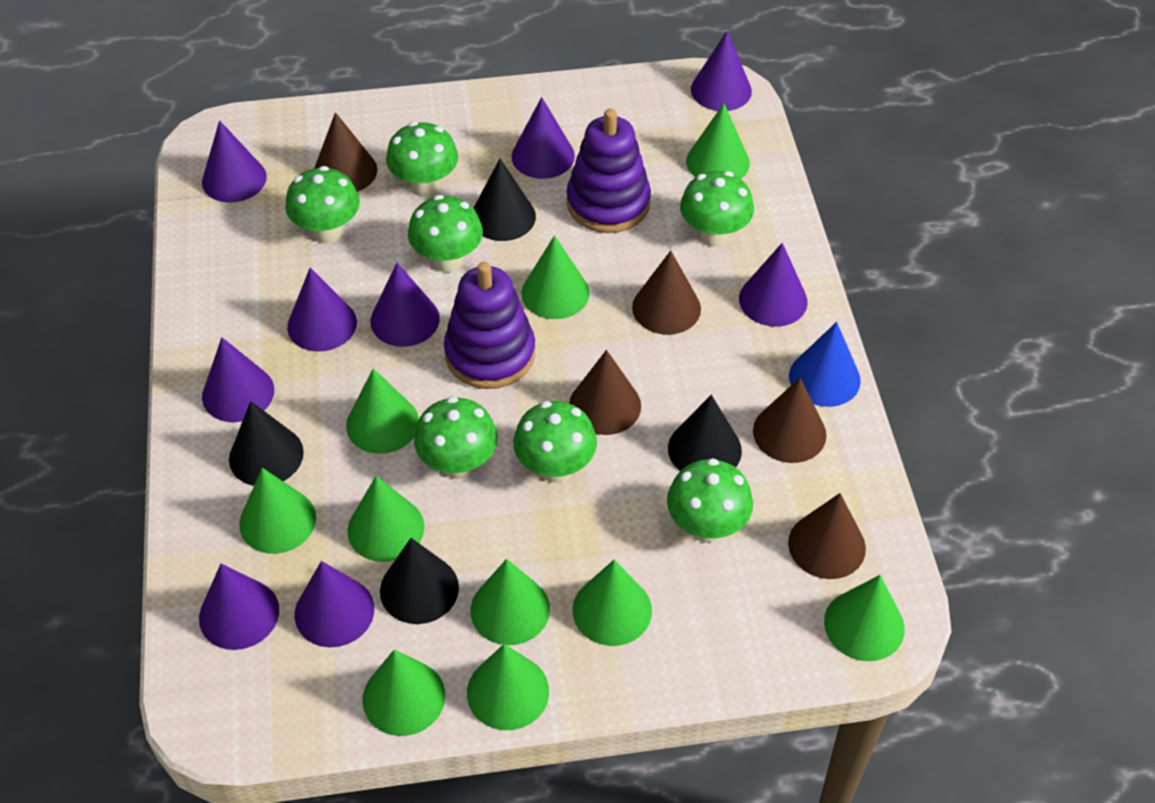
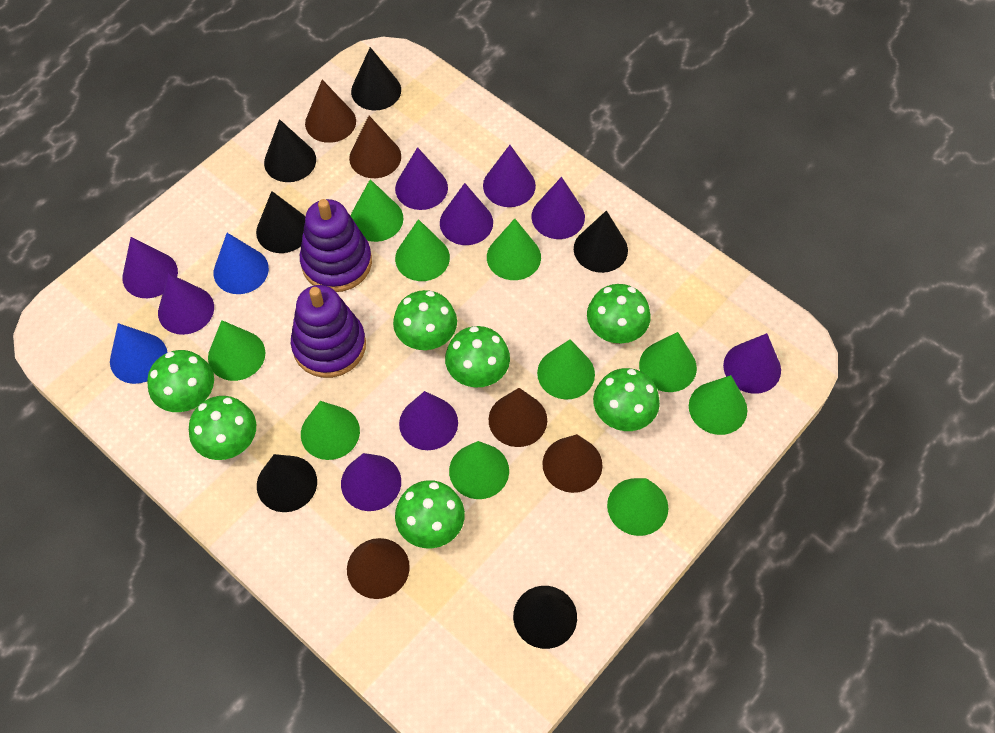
black cone: [229,401,304,486] [380,538,459,624] [474,159,536,241] [668,395,742,471] = 4 -> [256,191,305,253] [257,454,317,512] [264,119,316,182] [351,47,401,110] [513,586,577,649] [574,211,628,273] = 6
blue cone: [789,322,861,407] = 1 -> [110,323,167,384] [214,233,269,294] = 2

